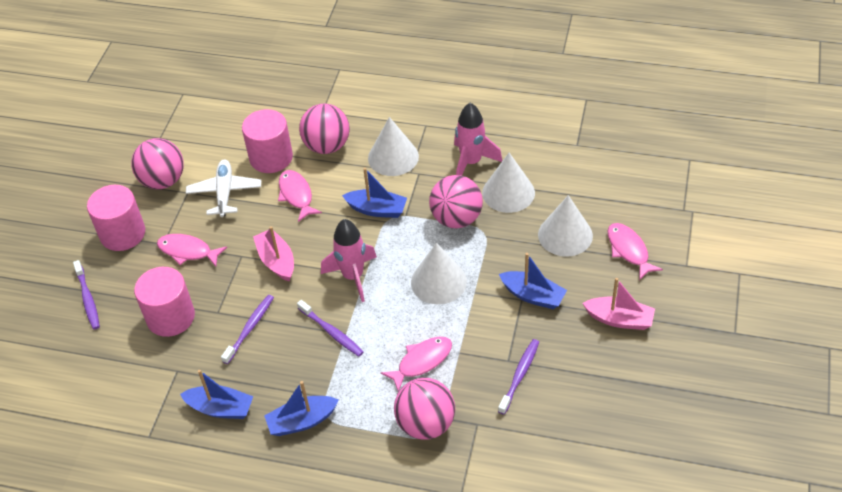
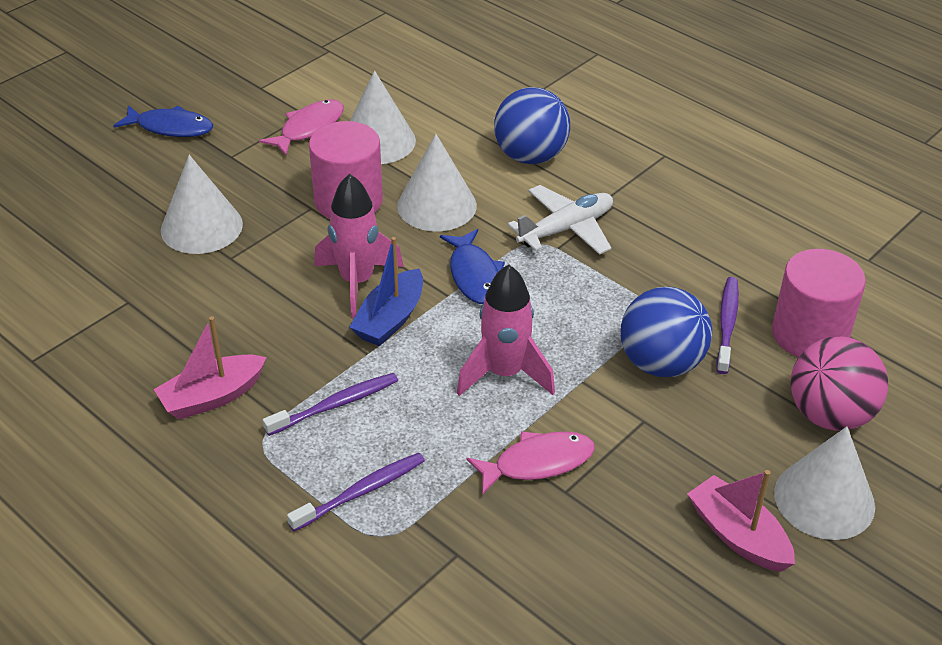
blue ball: none = 0 -> [494,87,570,164] [621,287,712,377] = 2
blue boat: [180,370,253,419] [264,381,339,436] [342,168,407,218] [499,253,567,309] = 4 -> [349,237,423,346] = 1
blue fish: none = 0 -> [113,105,213,137] [440,229,505,304] = 2
pink ball: [131,138,184,189] [299,103,350,154] [394,378,455,440] [429,175,483,228] = 4 -> [790,337,888,431] = 1
pink cylinder: [87,185,145,251] [134,267,195,337] [242,109,293,173] = 3 -> [309,121,383,219] [772,249,866,357] = 2
pink fish: [157,234,227,267] [278,170,322,222] [381,337,452,392] [608,223,663,280] = 4 -> [259,99,344,156] [466,431,595,495] = 2
purple toothbrush: [73,260,100,330] [221,295,274,364] [297,300,363,357] [498,339,539,415] = 4 -> [263,373,398,436] [287,453,425,532] [716,277,739,374] = 3

